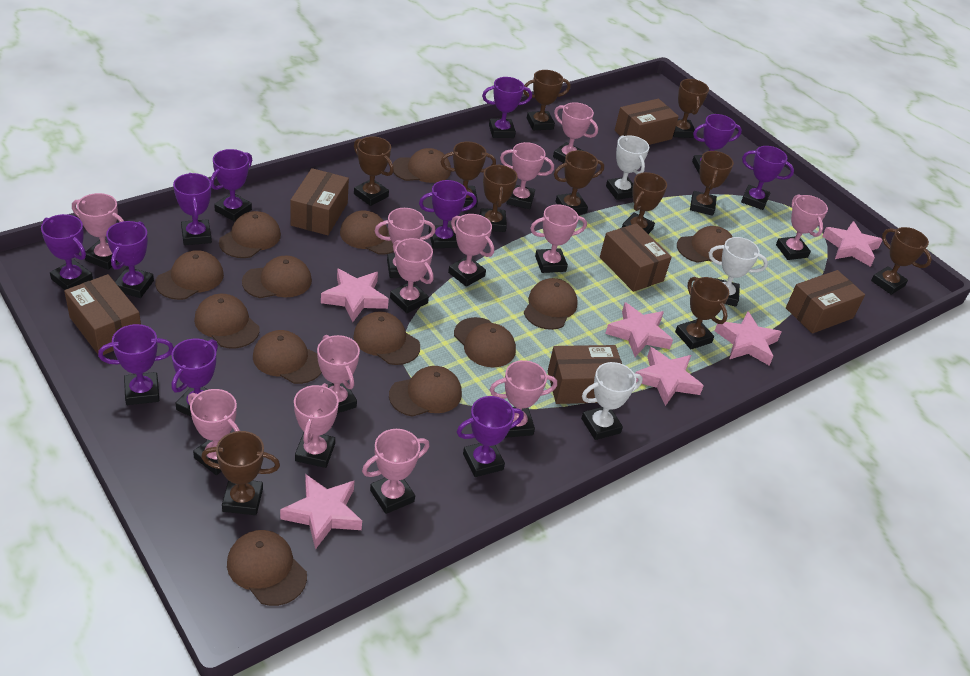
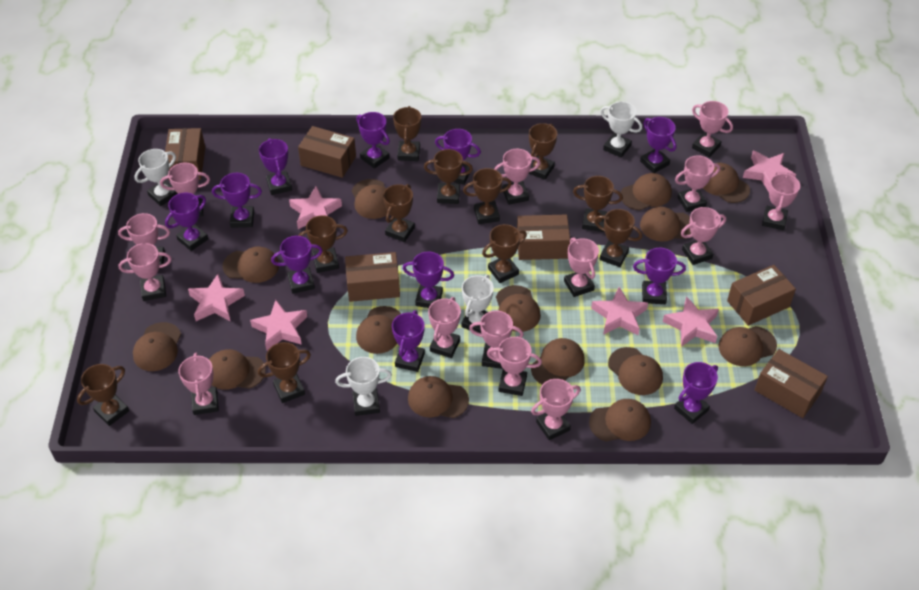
brown cap: [155,250,224,300] [194,294,260,349] [219,211,281,258] [227,530,307,606] [242,256,312,298] [253,330,322,384] [340,211,394,255] [353,311,420,365] [389,366,462,417] [393,148,451,183] [454,317,516,367] [524,278,578,330] [677,226,733,263] = 13 -> [133,322,181,371] [209,349,266,390] [222,247,279,283] [352,179,387,219] [356,306,401,354] [408,376,469,418] [496,285,541,332] [531,338,585,385] [589,399,651,441] [608,347,663,395] [621,173,672,210] [640,207,691,242] [703,163,750,203] [718,326,777,366] = 14
pink trophy: [72,193,124,270] [188,389,240,475] [294,383,339,468] [317,335,360,413] [362,429,430,514] [375,208,436,278] [390,238,434,313] [448,214,494,287] [490,360,557,438] [500,142,554,209] [530,204,587,273] [553,102,598,163] [776,194,828,260] = 13 -> [118,213,170,269] [118,243,172,301] [160,163,210,216] [178,353,219,415] [428,297,461,358] [469,311,524,369] [487,337,542,396] [494,149,540,205] [531,379,581,440] [564,238,599,297] [675,155,720,212] [681,207,726,265] [692,101,733,157] [762,172,800,230] = 14
white trophy: [581,362,643,440] [606,135,649,200] [709,237,768,307] = 3 -> [135,149,178,206] [335,357,392,416] [462,275,494,333] [600,101,642,158] = 4

